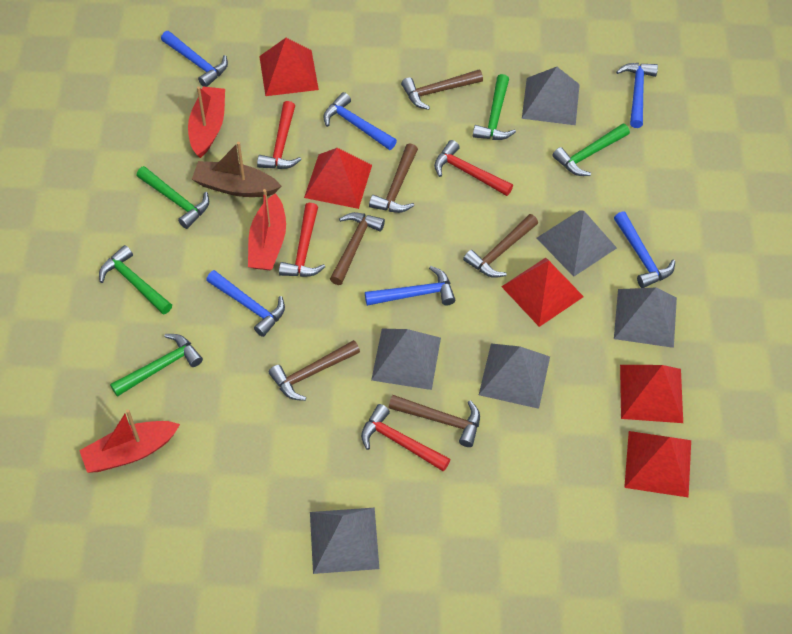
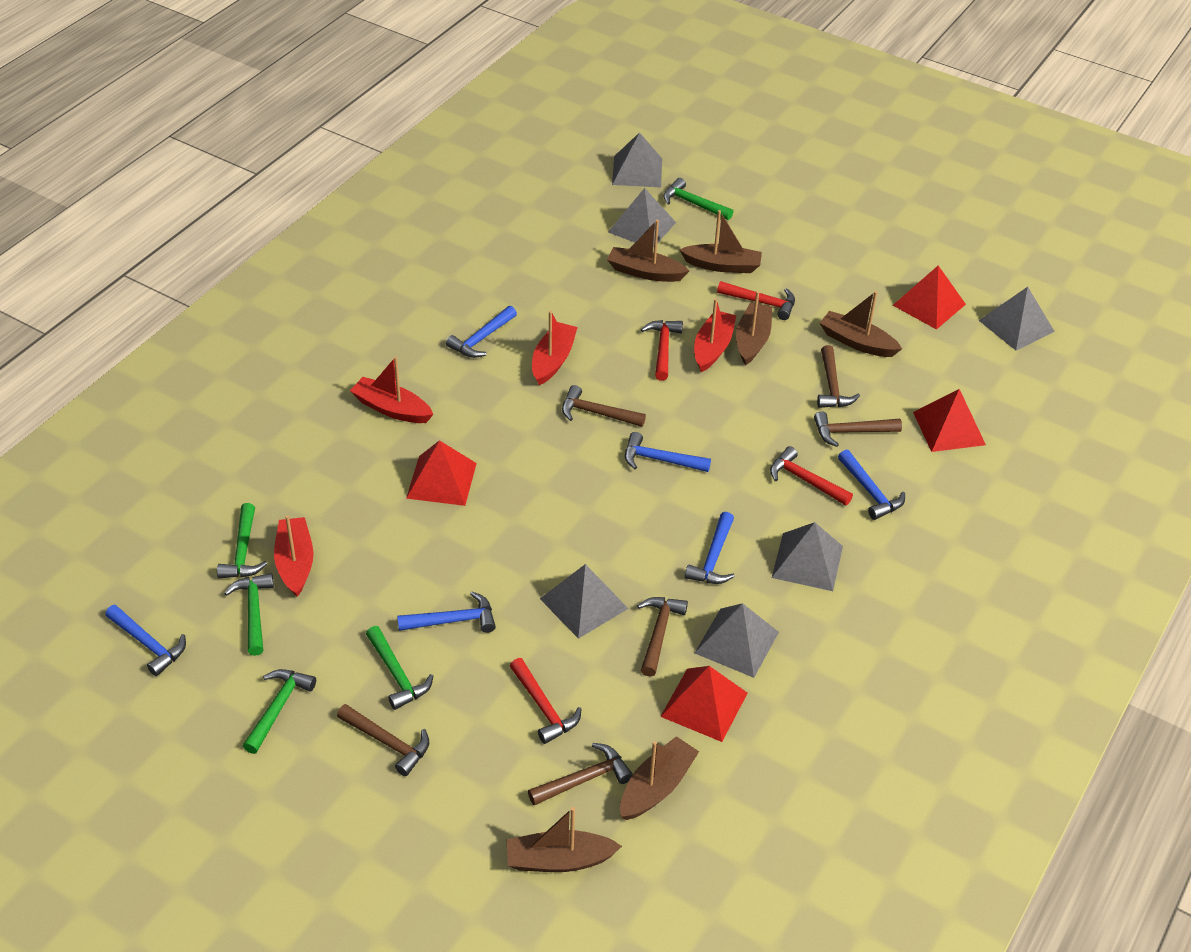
brown boat: [192,142,282,197] = 1 -> [507,807,622,872] [607,220,689,282] [620,736,699,820] [679,210,762,273] [736,291,772,365] [820,291,902,357] = 6
red boat: [79,409,180,473] [188,86,225,158] [248,189,286,270] = 3 -> [274,515,314,597] [350,356,433,423] [532,311,578,385] [694,299,737,372] = 4
red pyramid: [259,38,319,96] [304,148,372,209] [501,258,584,327] [620,365,683,423] [624,431,691,498] = 5 -> [406,440,477,506] [660,666,748,742] [893,265,966,330] [913,389,986,452] = 4

